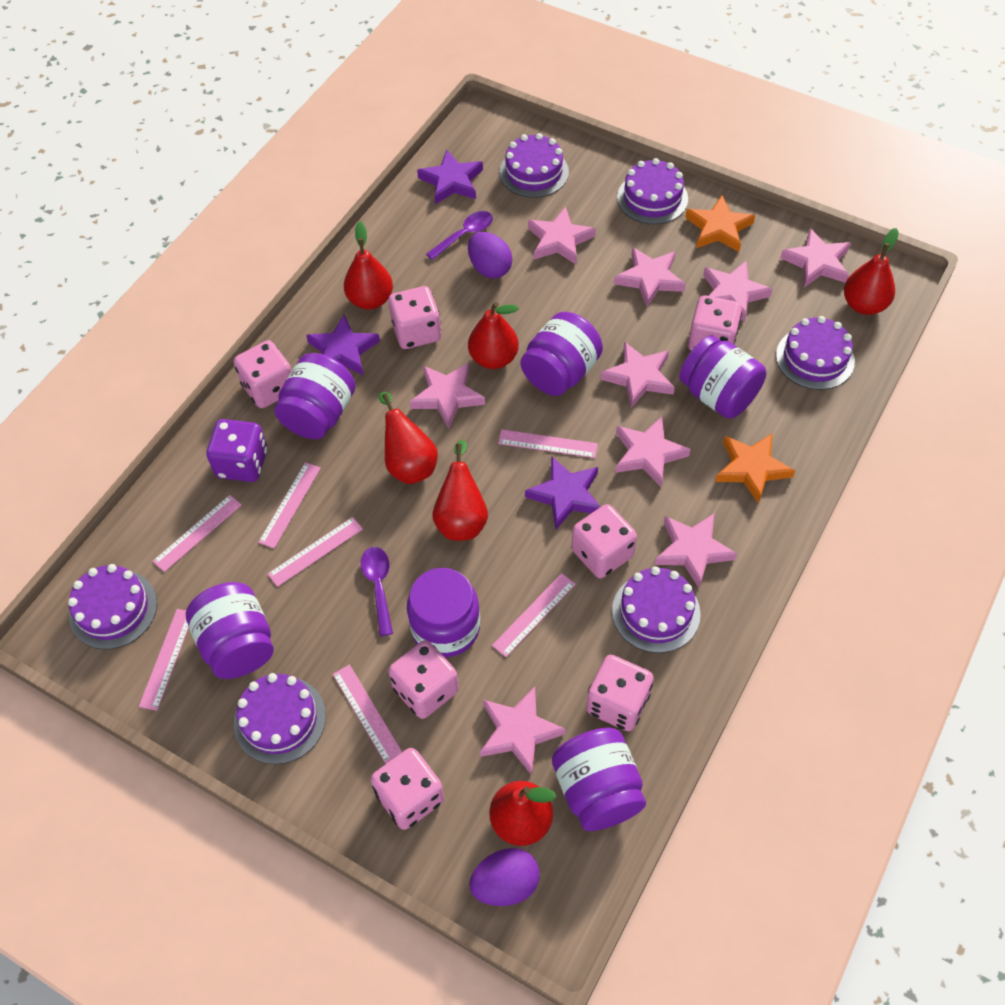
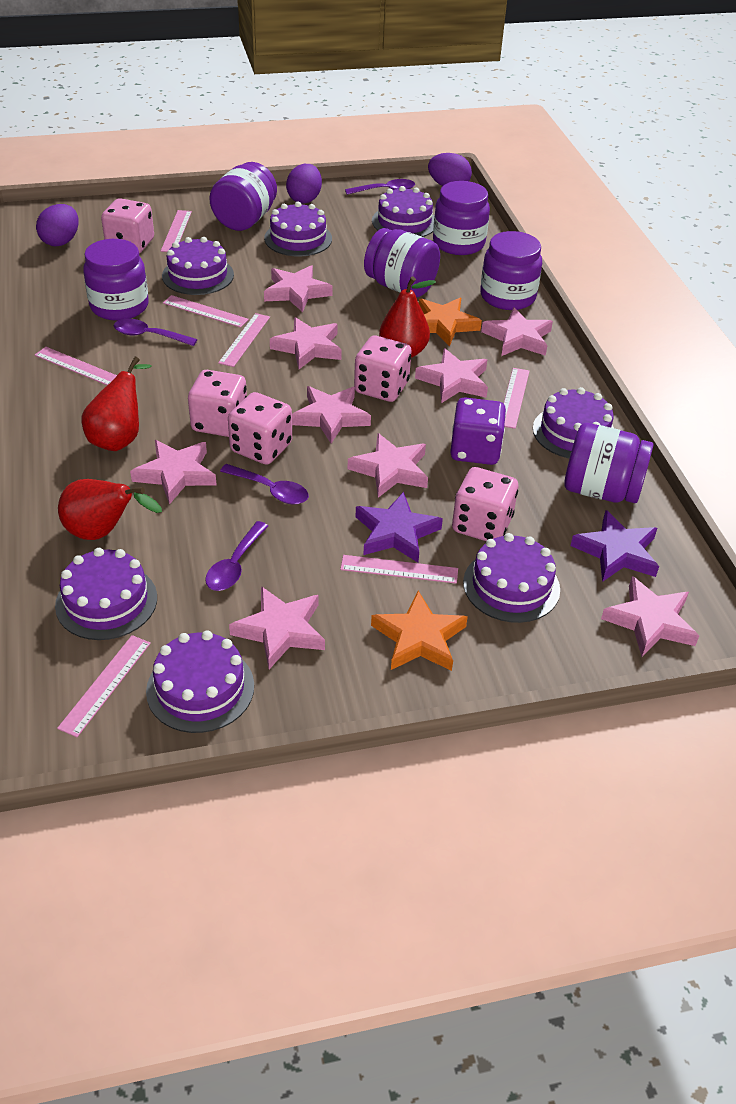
pink dice: [234,340,292,408] [370,748,444,830] [388,286,441,349] [388,640,459,719] [571,504,637,578] [586,655,654,731] [688,295,742,351] = 7 -> [101,198,154,253] [188,370,247,437] [228,392,292,465] [354,336,412,402] [452,467,518,541] = 5
purple cake: [68,564,157,650] [234,673,326,764] [499,133,569,198] [612,566,701,653] [617,158,688,224] [776,316,855,390] = 6 -> [55,548,157,640] [146,630,254,733] [162,237,234,295] [264,202,332,257] [372,186,434,237] [463,533,560,623] [533,387,614,458] = 7
purple egg: [468,232,513,279] [469,848,540,906] = 2 -> [36,204,79,247] [286,164,322,203] [428,153,472,186] = 3
purple spoon: [361,547,393,636] [426,211,493,260] = 2 -> [114,319,197,346] [205,521,268,591] [220,464,309,504] [345,179,415,195] = 4
purple star: [306,315,380,376] [417,150,483,204] [525,456,601,529] = 3 -> [356,492,443,562] [570,510,659,582] = 2
red pear: [344,221,393,309] [379,392,438,484] [433,440,488,541] [468,302,519,369] [489,781,556,846] [844,228,899,315] = 6 -> [58,479,162,540] [82,357,152,451] [379,276,436,358] = 3

